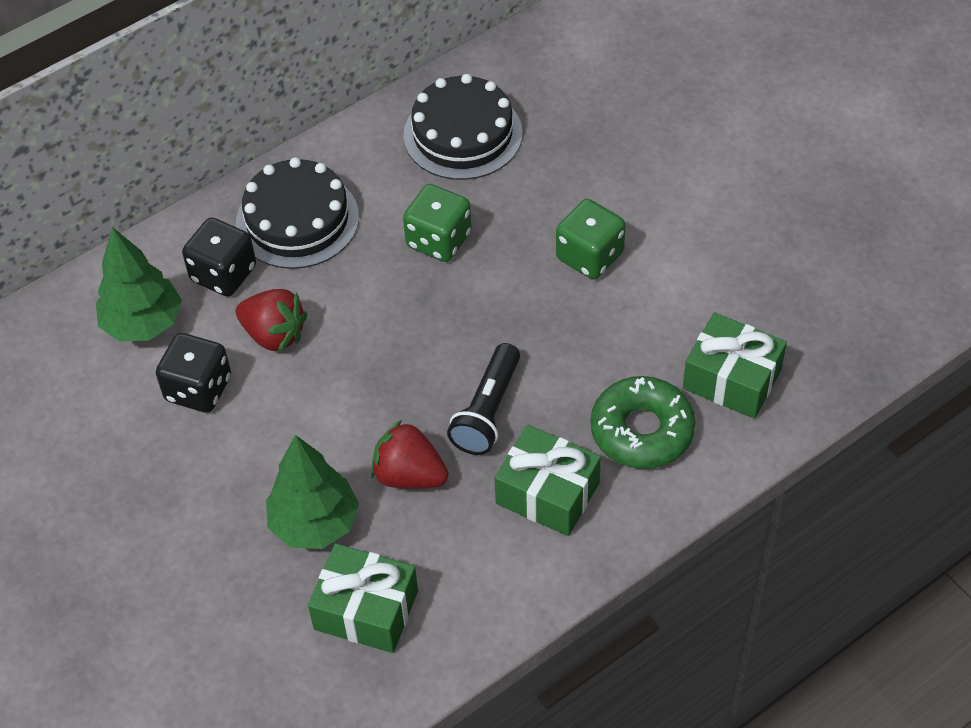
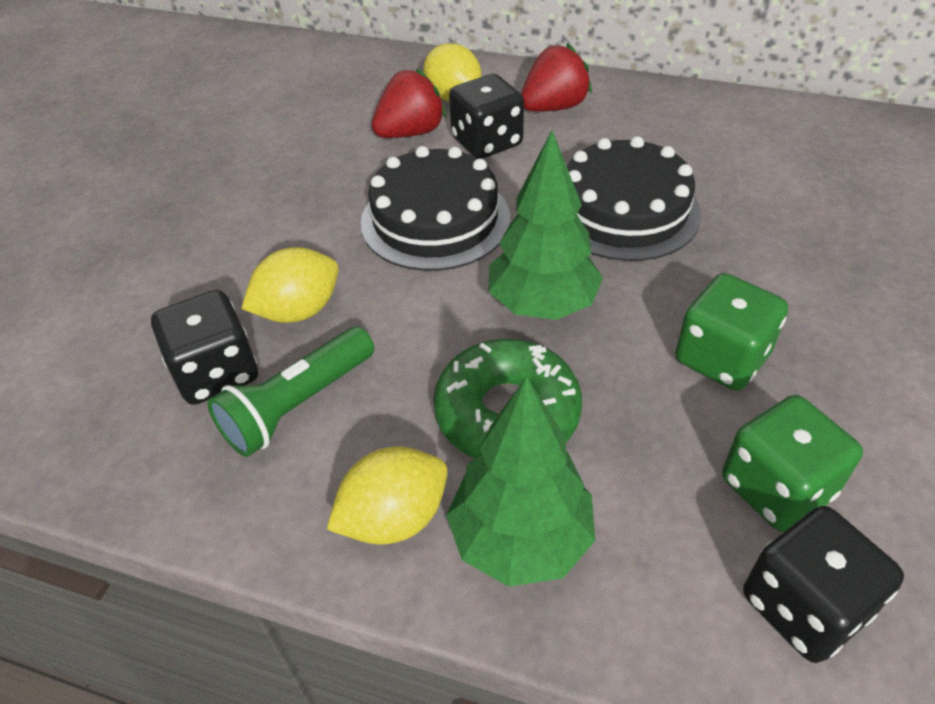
black dice: [156,333,231,413] [182,217,256,297] = 2 -> [151,290,258,405] [449,74,524,159] [743,506,904,663] = 3
black flashlight: [447,343,520,455] = 1 -> none = 0
green flashlight: none = 0 -> [207,327,374,457] = 1
green gift: [308,543,418,653] [495,425,601,536] [683,312,787,419] = 3 -> none = 0
yellow lemon: none = 0 -> [241,247,339,323] [327,447,448,545] [423,43,482,102] = 3

